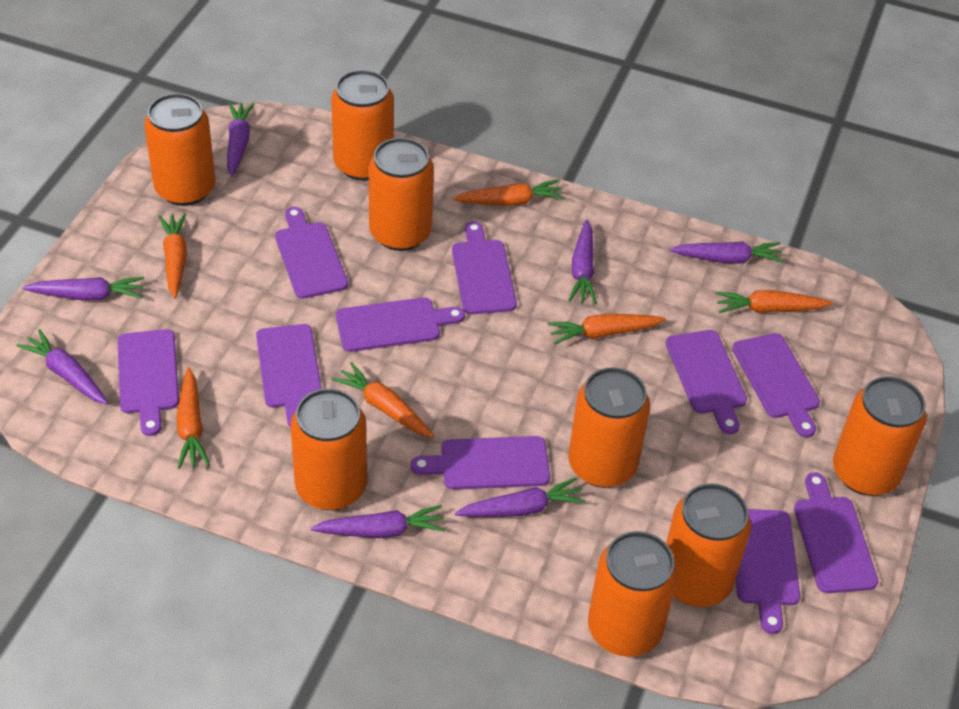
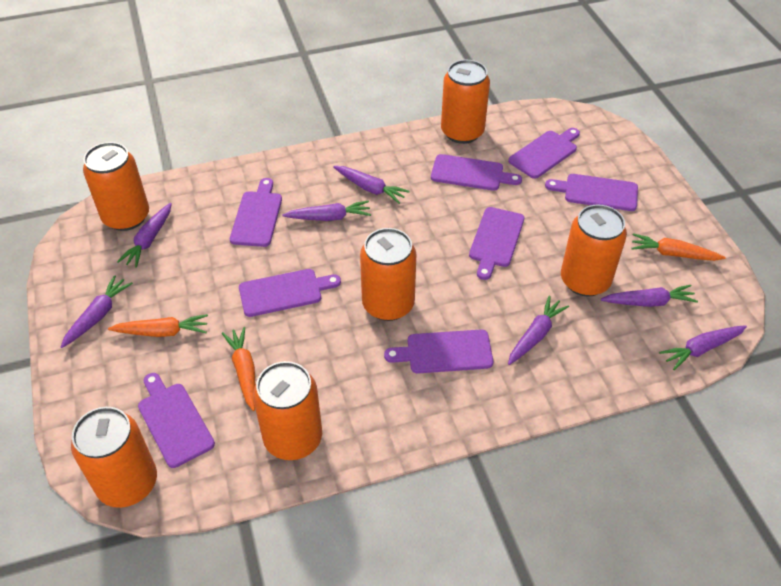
orange can: [144,93,216,206] [290,388,367,510] [331,70,394,181] [369,138,434,251] [568,367,650,488] [588,531,678,657] [666,483,751,607] [833,376,927,496] = 8 -> [71,407,157,508] [83,142,149,231] [253,361,322,460] [360,228,417,321] [441,60,490,144] [561,204,627,297] = 6
orange carrot: [158,213,187,298] [176,367,210,469] [331,362,434,438] [453,180,564,206] [548,314,666,344] [715,290,833,313] = 6 -> [108,314,208,337] [222,327,256,411] [631,233,726,261] = 3
purple cutting board: [117,329,179,436] [256,324,322,427] [275,207,348,299] [336,298,465,352] [411,436,550,490] [452,221,517,314] [666,330,747,434] [732,333,820,437] [736,509,800,634] [794,472,878,593] = 10 -> [138,373,215,468] [230,178,282,247] [239,269,341,317] [384,329,493,373] [431,154,522,191] [469,207,524,280] [508,128,580,179] [545,174,638,211] = 8

